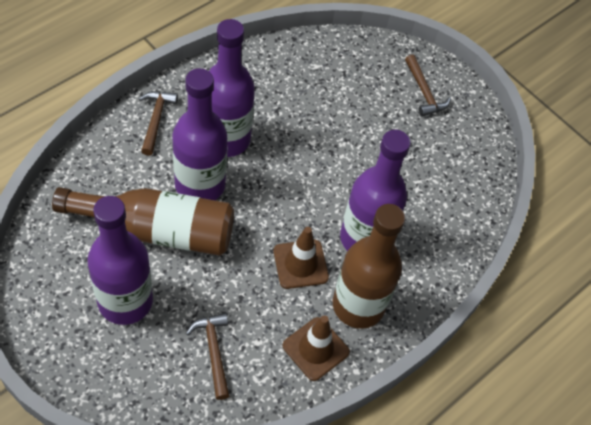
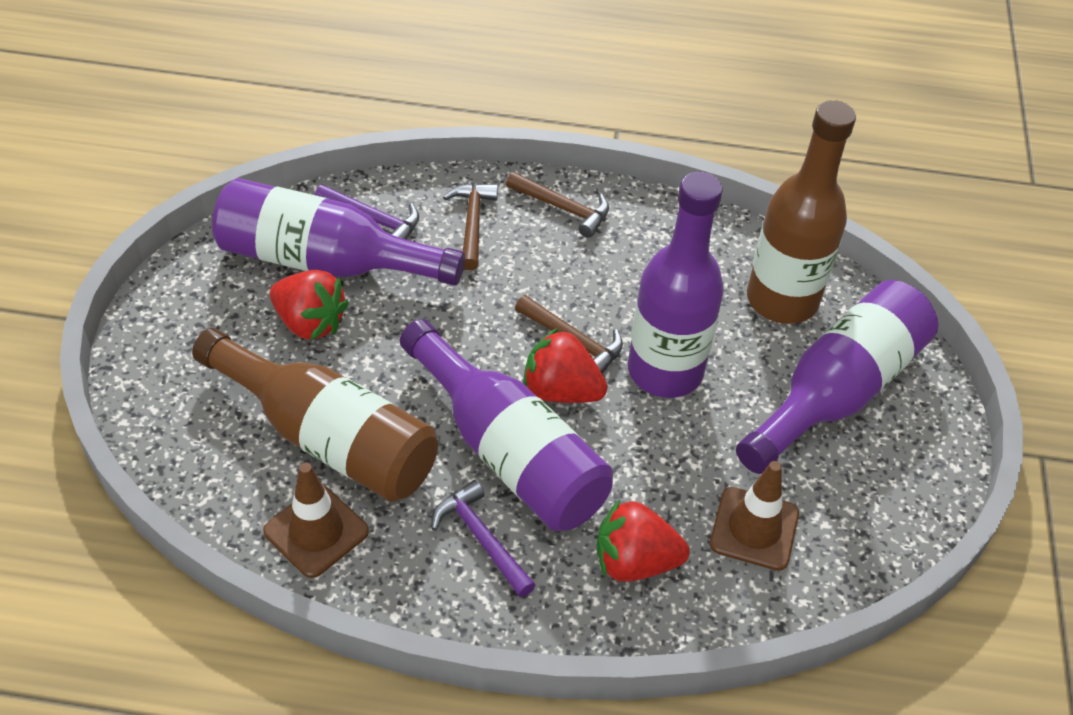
purple hammer: none = 0 -> [315,185,419,240] [431,480,535,597] = 2
red strawberry: none = 0 -> [270,270,349,340] [523,328,608,403] [597,499,689,582] = 3

